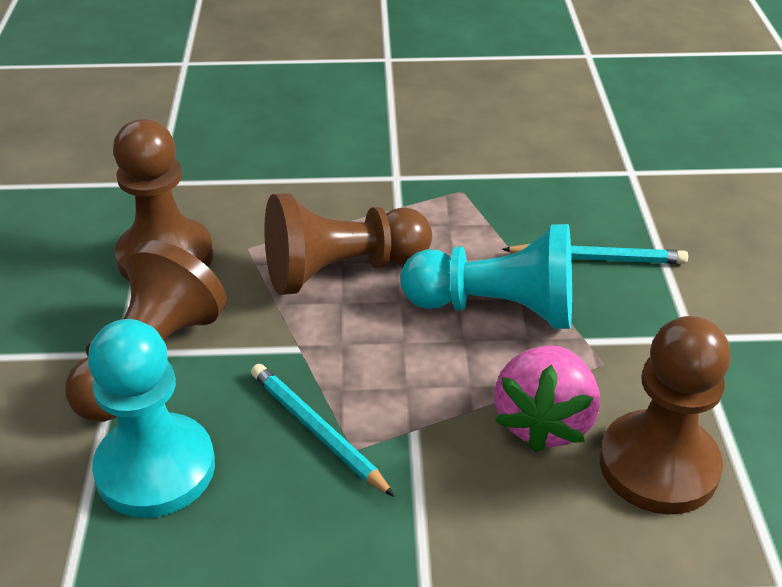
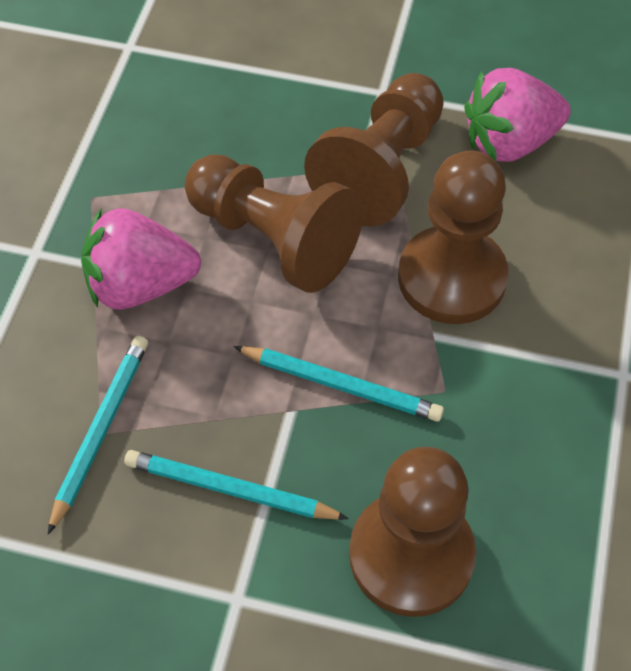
pink strawberry: [494,345,600,452] = 1 -> [81,208,201,310] [464,68,571,162] = 2
turquoise pawn: [88,319,215,518] [401,224,572,329] = 2 -> none = 0
turquoise pencil: [251,364,395,497] [502,244,688,264] = 2 -> [48,336,148,534] [124,450,349,520] [234,346,444,422] = 3

